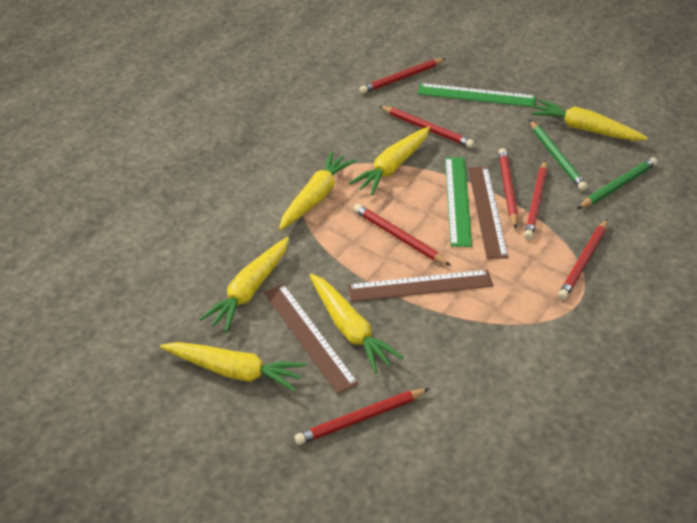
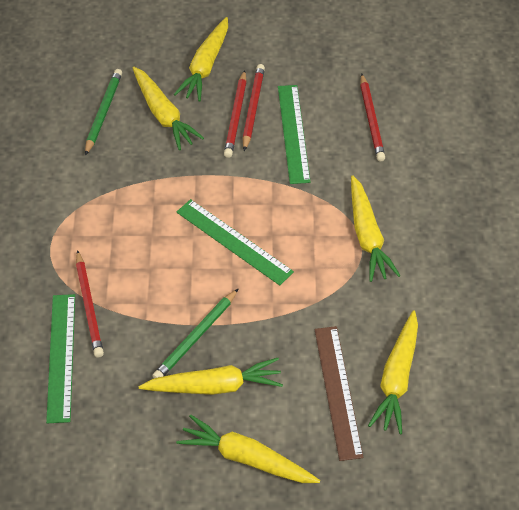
brown ruler: [264,284,359,394] [348,270,493,302] [468,167,508,259] = 3 -> [315,326,363,461] = 1
green ruler: [418,83,536,107] [445,157,472,247] = 2 -> [46,294,75,423] [177,199,294,286] [278,85,311,184] = 3
red pencil: [295,389,429,445] [353,204,451,266] [360,58,446,94] [379,106,474,148] [498,148,518,229] [524,160,547,240] [558,219,608,300] = 7 -> [76,250,104,358] [224,70,247,158] [243,64,265,151] [360,73,385,161] = 4

